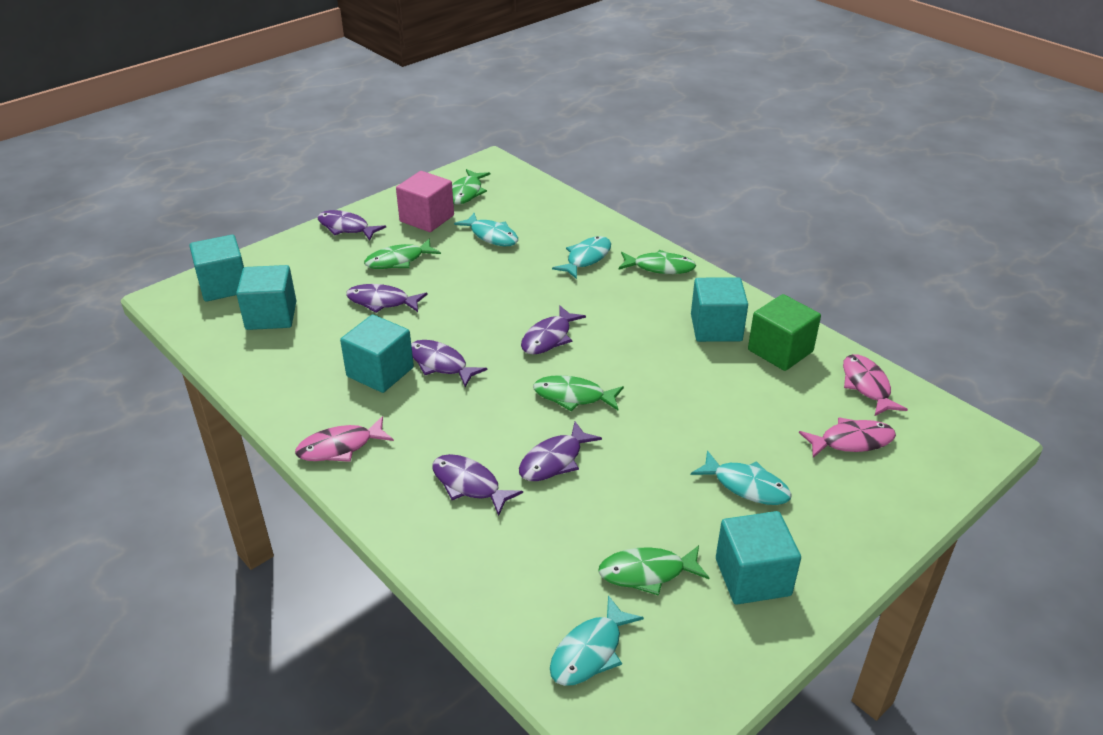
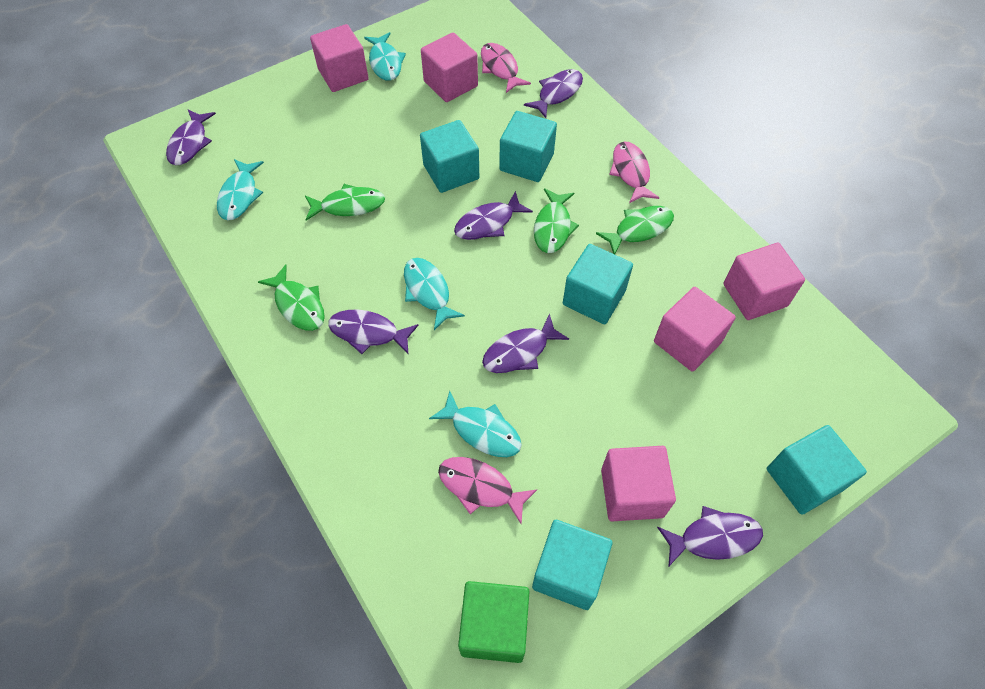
green fish: [364,238,441,269] [452,169,490,204] [533,375,624,411] [598,545,709,596] [618,250,696,274] = 5 -> [258,265,325,331] [305,184,385,221] [534,188,579,253] [596,206,674,254] = 4
pink cube: [396,171,454,232] = 1 -> [310,24,369,92] [421,33,478,102] [601,446,676,521] [654,287,736,372] [723,243,805,320] = 5

